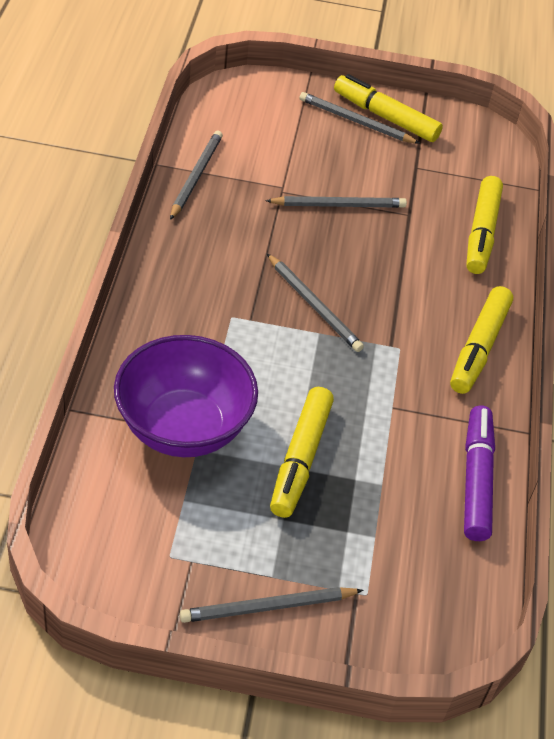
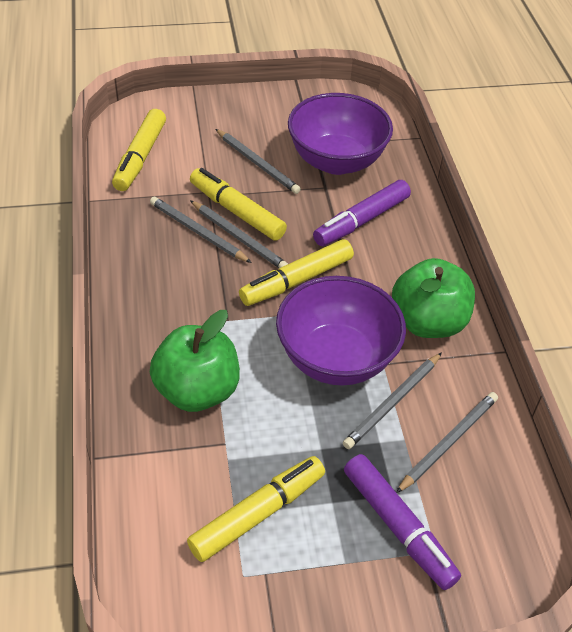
green apple: none = 0 -> [150,310,240,412] [392,258,475,338] = 2
purple bowl: [114,335,258,457] = 1 -> [276,276,406,386] [288,93,393,175] = 2
purple marker: [464,405,495,541] = 1 -> [313,180,411,246] [344,454,461,590] = 2

